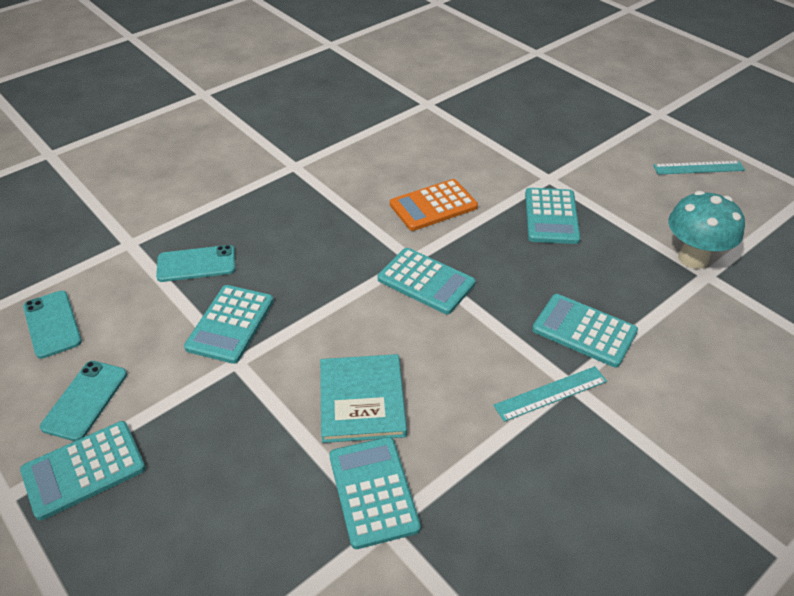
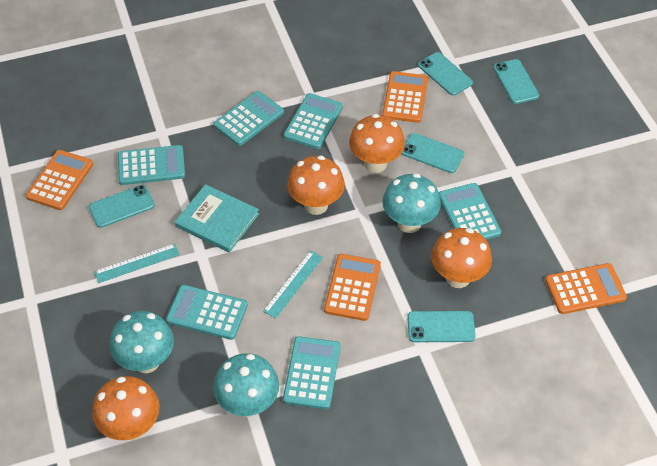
orange calculator: [390,179,478,231] = 1 -> [26,150,93,210] [324,254,381,321] [382,71,428,123] [545,263,627,314] = 4
orange mushroom: none = 0 -> [92,376,160,440] [287,156,345,215] [349,114,405,173] [431,228,492,288] = 4
turquoise mushroom: [668,191,745,269] = 1 -> [109,311,174,373] [213,353,279,417] [382,173,441,233] = 3
turquoise phone: [23,291,82,359] [40,361,127,441] [156,245,235,282] = 3 -> [88,185,155,228] [401,133,464,173] [407,311,476,342] [418,52,473,96] [493,59,539,104] = 5

